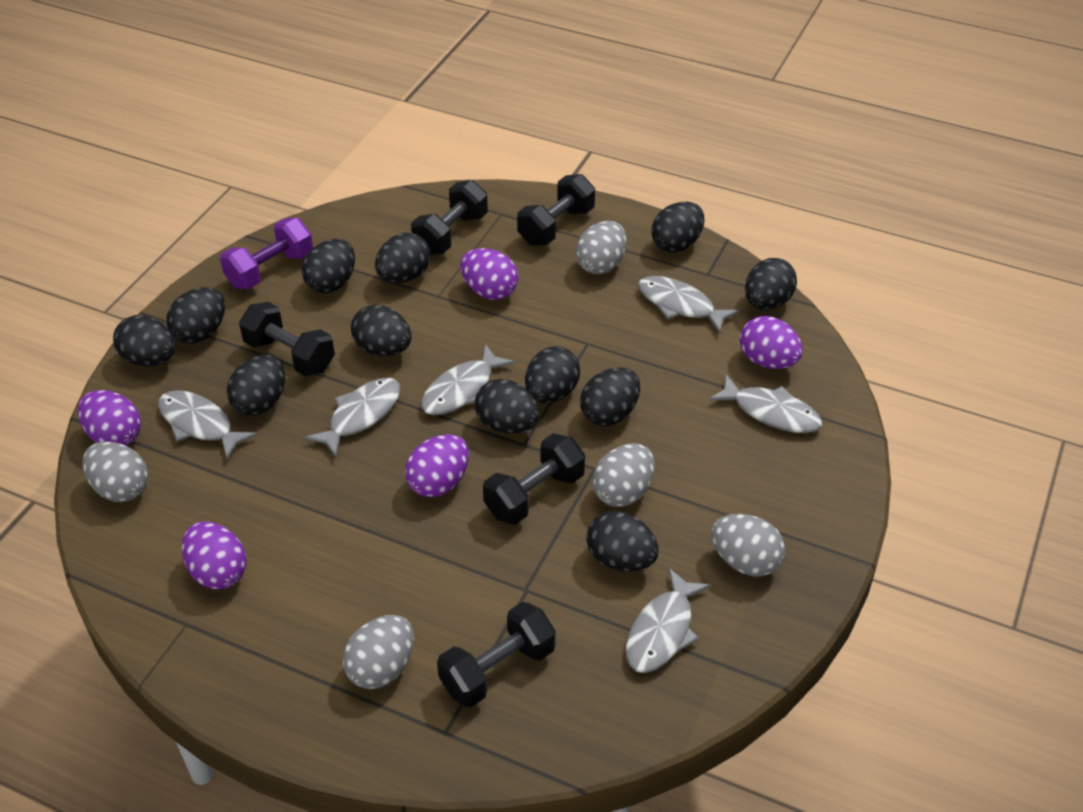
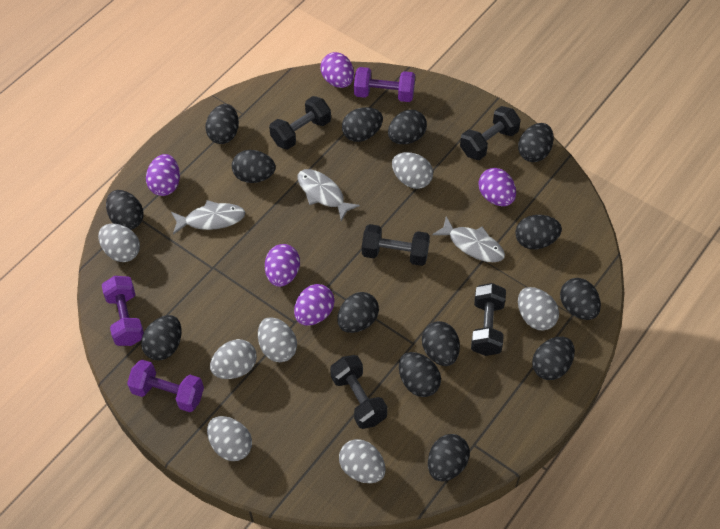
black egg: [113,315,176,366] [166,287,225,344] [227,355,285,416] [302,239,355,293] [351,305,412,356] [375,233,430,283] [474,379,540,433] [525,346,580,403] [580,367,640,426] [586,511,659,572] [651,202,704,253] [745,258,797,310] = 12 -> [106,190,144,230] [141,315,182,361] [205,104,239,144] [232,150,276,183] [337,292,379,333] [342,107,383,142] [388,110,427,144] [399,352,441,397] [422,321,460,366] [428,434,470,481] [515,215,562,249] [518,123,554,162] [532,337,575,380] [560,278,601,320] = 14
grey egg: [82,441,148,502] [343,615,414,689] [576,221,627,274] [593,443,655,507] [711,514,785,576] = 5 -> [98,224,140,262] [207,416,252,461] [210,339,257,379] [258,317,297,362] [339,439,386,483] [392,152,433,189] [518,287,559,331] = 7
grey fish: [158,390,257,459] [305,378,401,457] [421,344,515,415] [626,568,711,673] [638,276,739,333] [709,374,822,433] = 6 -> [171,200,245,234] [298,169,360,221] [432,216,505,262] = 3
purple dumbbell: [220,218,313,289] = 1 -> [102,276,144,346] [127,360,204,412] [354,67,415,102] = 3

